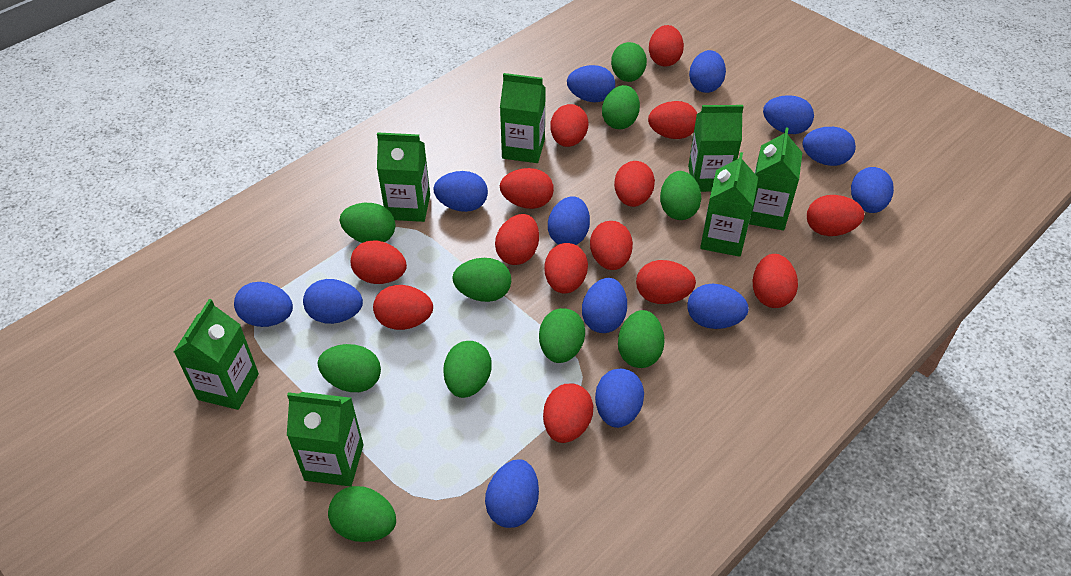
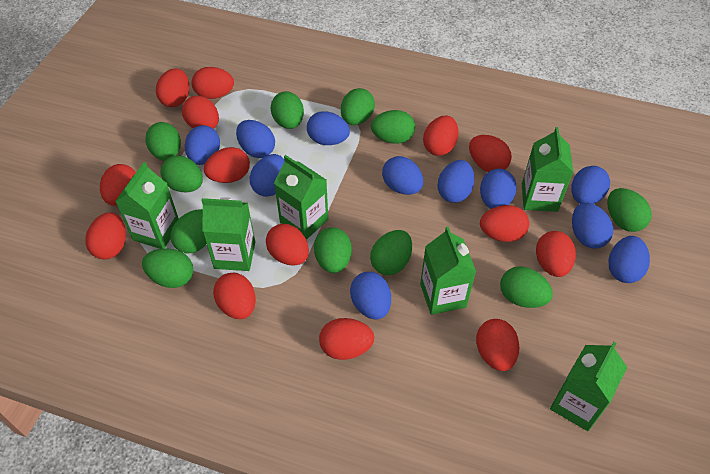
blue egg: [234,282,293,327] [303,279,363,324] [433,171,488,212] [485,459,539,528] [548,196,590,245] [567,65,615,102] [582,278,627,333] [595,369,644,428] [687,284,749,329] [689,50,726,93] [763,95,814,134] [802,127,856,166] [851,167,894,213] = 13 -> [185,125,220,165] [236,120,275,158] [250,154,284,197] [307,111,350,145] [350,272,391,320] [382,156,423,195] [437,160,474,203] [480,169,517,209] [571,166,610,204] [572,203,613,249] [608,236,650,283] = 11
green carton: [174,299,259,410] [287,392,364,486] [377,132,430,222] [500,73,546,163] [688,105,744,192] [700,152,758,257] [749,127,802,230] = 7 -> [115,162,179,249] [202,197,255,271] [274,155,328,240] [420,227,476,315] [522,127,573,212] [550,342,627,431] = 6
green egg: [318,344,381,392] [328,486,396,542] [340,203,395,243] [443,341,492,398] [452,258,511,302] [539,308,585,363] [602,85,640,129] [611,42,647,82] [618,310,665,368] [660,171,701,220] = 10 -> [142,248,193,288] [145,122,181,161] [160,156,203,192] [170,209,206,253] [271,91,304,129] [314,227,352,273] [341,88,375,125] [370,230,412,275] [371,110,415,144] [500,266,553,308] [607,188,652,232] = 11

